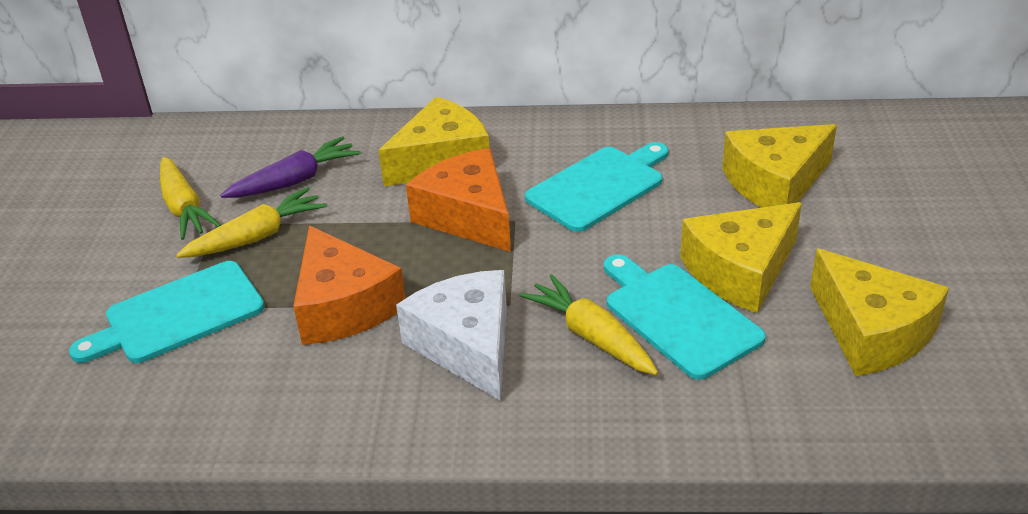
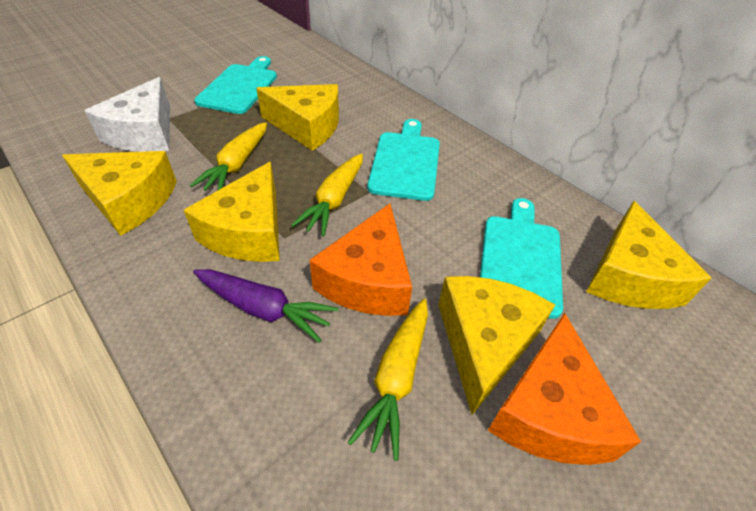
yellow cheese: [378,97,489,186] [680,202,802,313] [722,124,837,208] [810,249,949,376] = 4 -> [62,151,177,236] [184,162,280,262] [256,84,339,151] [438,276,555,415] [586,201,711,309] = 5

